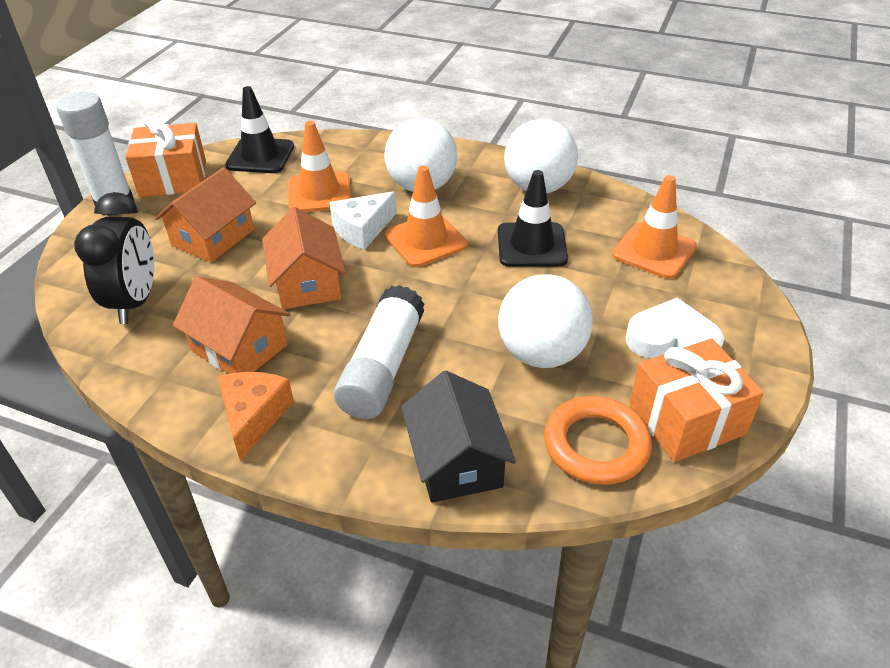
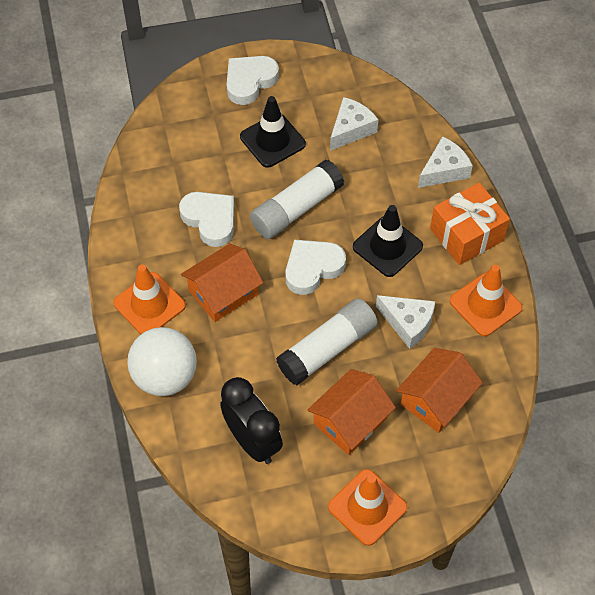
black house: [401,371,516,503] = 1 -> none = 0
orange cheese: [218,372,294,462] = 1 -> none = 0
orange gift: [126,117,206,197] [629,338,764,462] = 2 -> [430,183,510,265] = 1
orange ring: [544,396,652,485] = 1 -> none = 0
white ball: [384,118,457,192] [498,274,593,368] [504,119,578,193] = 3 -> [127,327,197,396] = 1
white cheese: [329,191,397,250] = 1 -> [330,97,378,151] [376,295,435,349] [418,136,473,188] = 3
white heart: [625,298,724,358] = 1 -> [179,192,234,247] [227,56,279,105] [286,240,346,295] = 3

